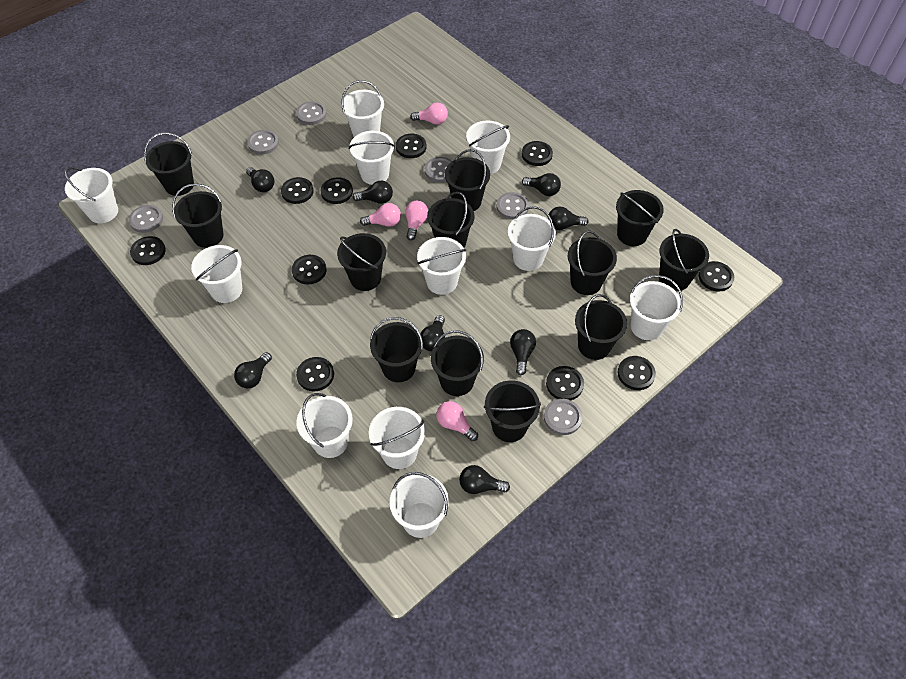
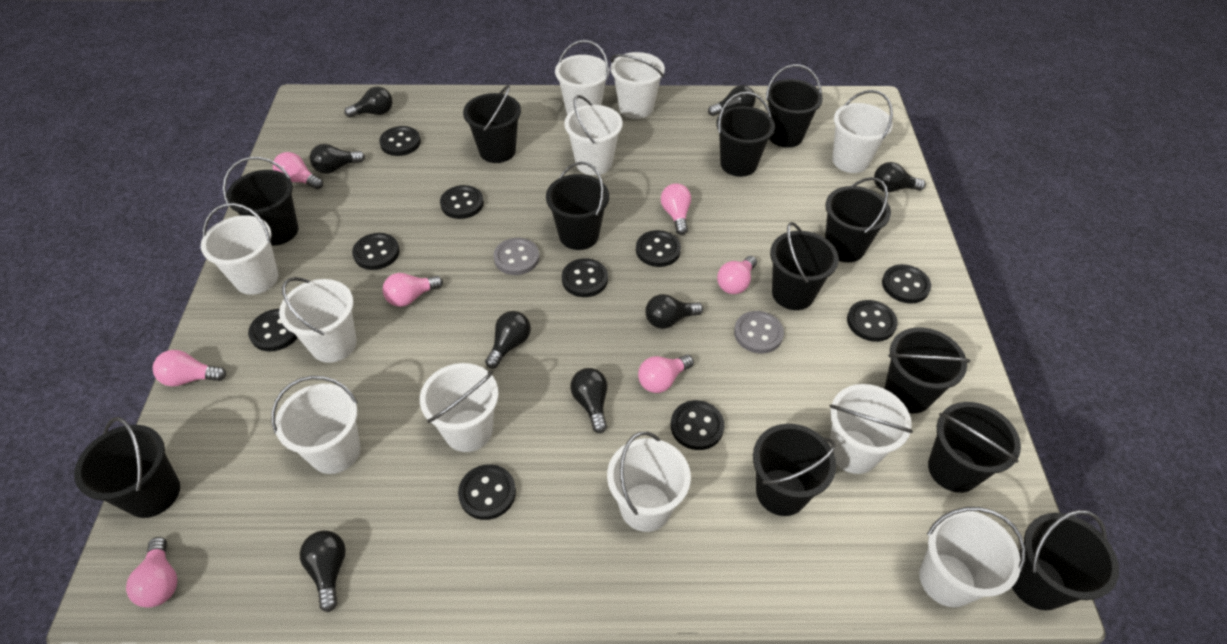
grey button: [129,205,163,233] [247,130,279,154] [296,101,327,125] [425,157,452,183] [497,192,529,219] [544,399,583,435] = 6 -> [493,238,539,275] [734,311,784,353] = 2
pink light bulb: [360,203,401,227] [405,201,428,240] [410,103,448,125] [436,401,478,441] = 4 -> [126,537,177,608] [153,350,226,386] [273,152,323,190] [383,273,443,307] [638,355,694,393] [661,183,691,235] [717,256,757,294] = 7

